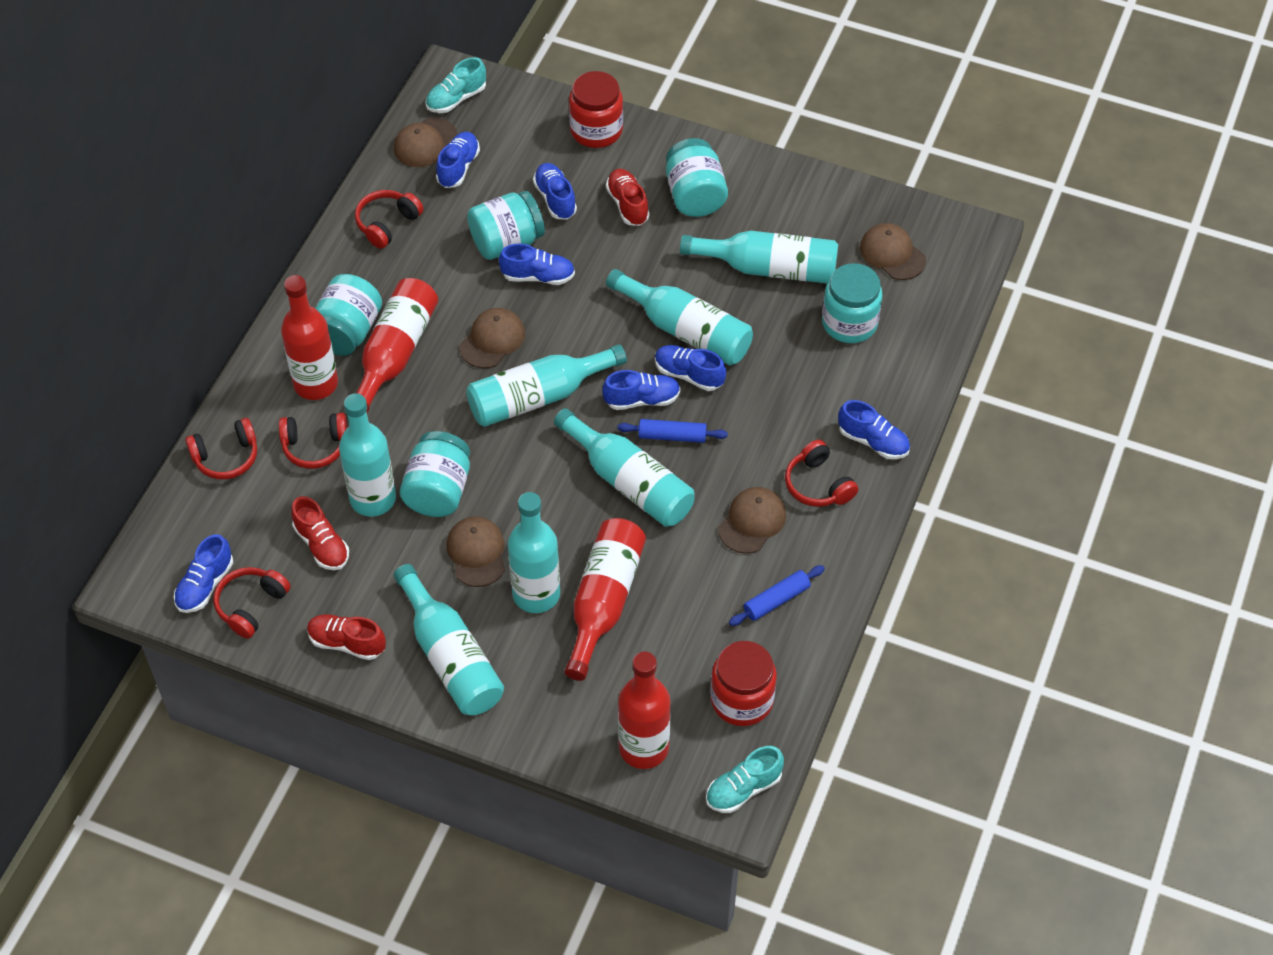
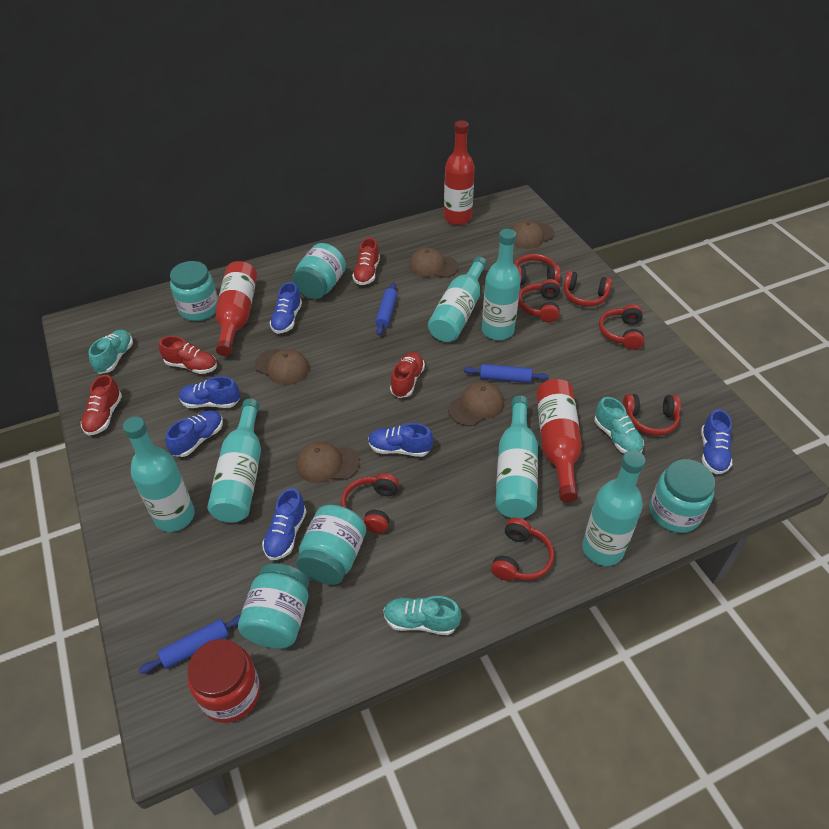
blue rolling pin: [617,419,728,443] [729,565,825,626] = 2 -> [139,615,241,674] [375,282,397,335] [464,364,549,383] = 3
blue shoe: [174,534,233,613] [436,132,480,188] [499,244,575,285] [533,163,577,219] [602,370,681,410] [655,345,726,391] [838,400,910,459] = 7 -> [166,410,223,457] [179,376,240,408] [262,488,306,560] [269,282,302,334] [368,423,433,457] [701,409,732,474] = 6
red bottle: [281,275,338,400] [357,278,438,413] [565,518,646,681] [618,651,670,769] = 4 -> [215,261,257,356] [444,120,475,225] [536,379,582,503] = 3
red headphones: [185,418,257,479] [214,567,291,639] [279,413,347,469] [355,190,423,249] [785,440,858,507] = 5 -> [341,473,399,533] [491,518,554,581] [515,254,560,285] [518,279,560,322] [564,271,612,307] [599,304,644,350] [623,394,681,436] = 7
red jar: [569,71,623,148] [711,641,777,726] = 2 -> [188,639,260,723] = 1
red shoe: [291,496,349,570] [307,615,386,660] [606,169,649,226] = 3 -> [81,375,122,436] [159,336,217,374] [352,238,380,285] [390,352,425,398] = 4
turquoise bottle: [339,393,396,517] [394,564,504,715] [466,344,627,427] [508,492,560,613] [554,408,695,527] [606,269,753,366] [680,231,838,283] = 7 -> [123,416,195,532] [207,399,261,523] [428,257,487,342] [482,229,521,340] [495,395,538,518] [582,450,646,566] = 6
turquoise shoe: [426,57,486,113] [706,746,784,813] = 2 -> [89,330,133,374] [383,596,462,635] [595,397,644,453] = 3

